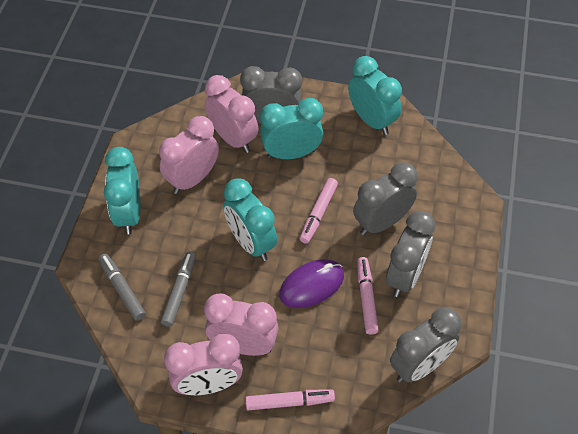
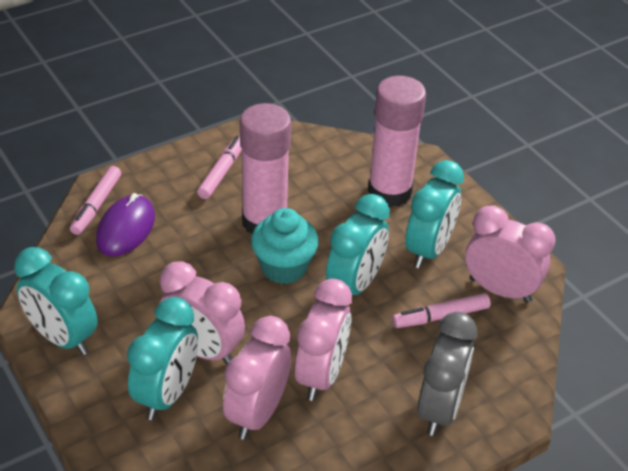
grey clock: [240,66,302,124] [353,162,418,236] [386,211,435,297] [390,307,461,383] = 4 -> [417,312,477,436] = 1
grey marker: [99,253,146,321] [161,251,196,327] = 2 -> none = 0
pink glue stick: none = 0 -> [240,103,291,234] [368,76,426,207] = 2
turquoise cupcake: none = 0 -> [251,208,319,284] = 1

